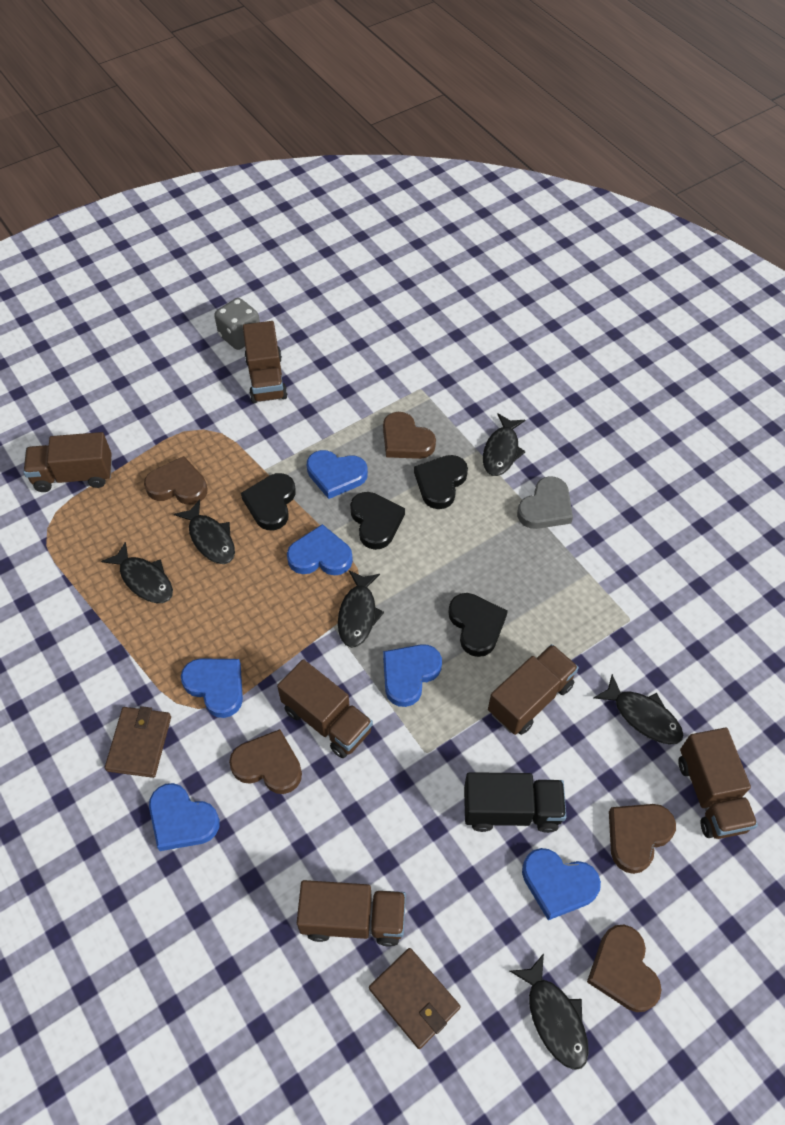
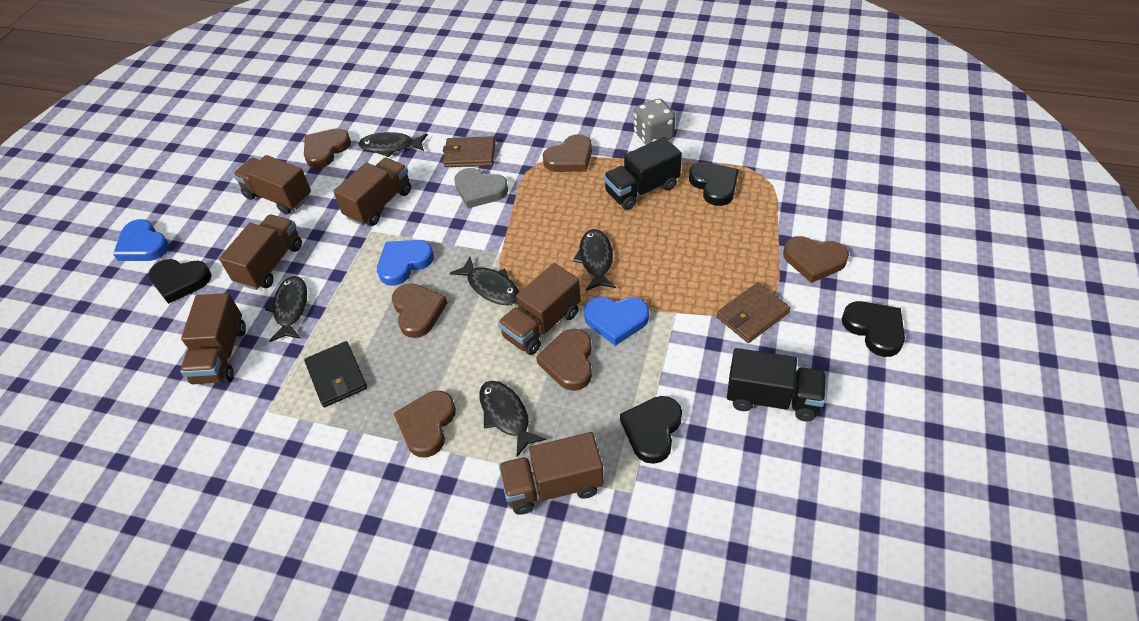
black fish: [101,542,173,603] [174,499,235,564] [338,570,384,648] [483,413,526,476] [510,953,589,1070] [593,674,683,745] = 6 -> [265,276,307,342] [358,132,428,157] [450,257,519,305] [479,381,546,457] [573,229,616,291] = 5
black truck: [464,772,566,833] = 1 -> [603,137,682,210] [727,348,826,421] = 2
black wallet: none = 0 -> [304,341,367,407] = 1
blue heart: [149,783,220,851] [181,659,243,718] [287,524,353,575] [307,450,368,499] [383,644,442,707] [522,848,601,920] = 6 -> [113,219,169,261] [377,240,434,286] [584,297,649,346] = 3
brown heart: [144,456,208,505] [229,729,302,794] [383,412,436,459] [587,925,661,1012] [609,804,676,874] = 5 -> [304,128,351,168] [392,283,447,338] [393,391,456,458] [536,329,592,391] [543,134,592,172] [783,236,849,283] = 6

